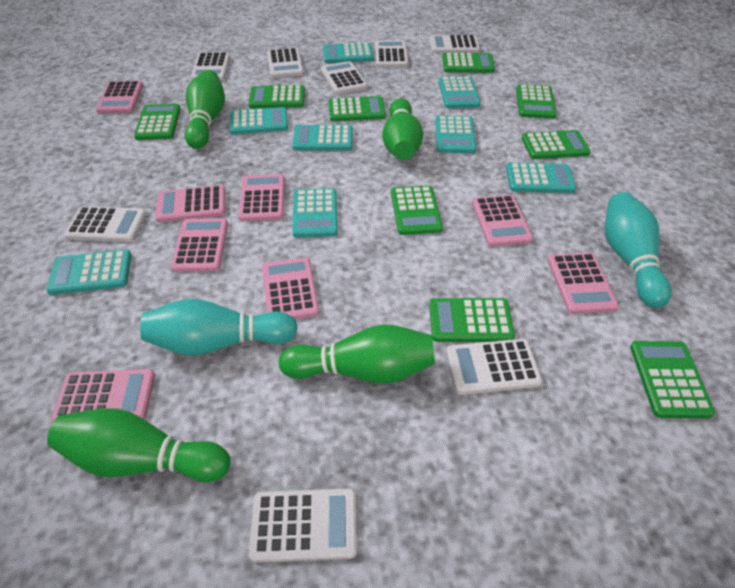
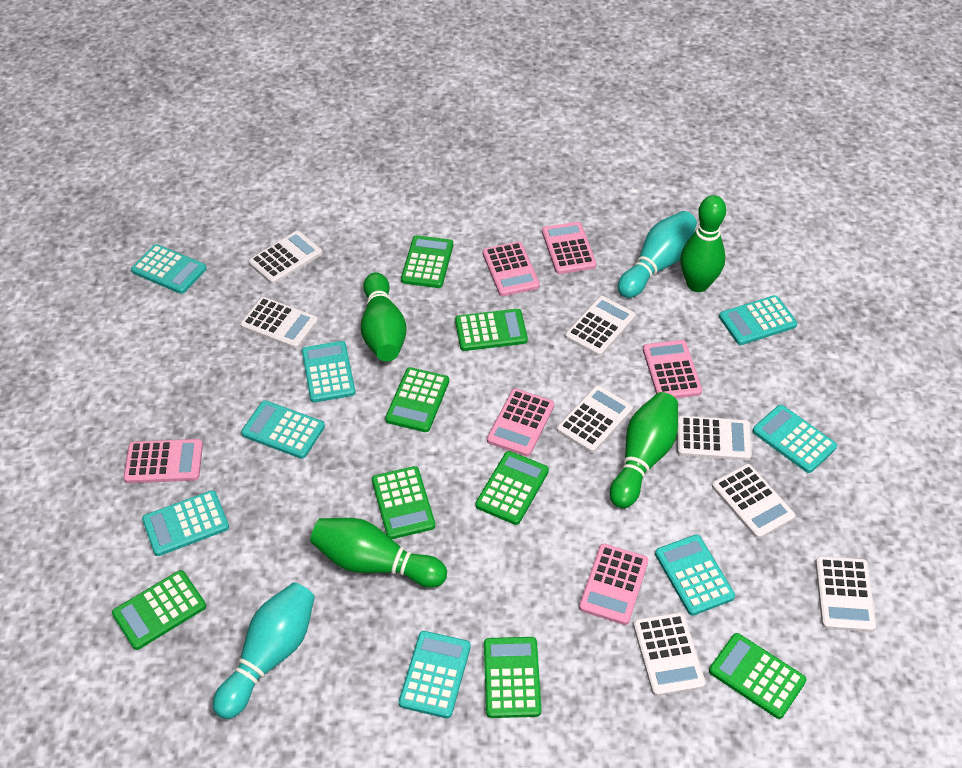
green calculator: [134,104,180,140] [248,85,305,108] [328,96,386,121] [391,185,443,235] [429,298,515,342] [442,53,495,73] [516,84,557,119] [522,130,591,159] [630,341,715,419] = 9 -> [112,570,206,650] [372,466,435,539] [385,367,449,432] [401,235,453,288] [455,309,528,351] [475,451,549,525] [484,637,541,718] [709,633,806,719] = 8
pink calculator: [51,369,155,422] [96,81,143,114] [155,185,225,222] [171,218,228,272] [239,174,285,221] [262,257,319,319] [472,195,533,247] [547,253,619,314] = 8 -> [123,439,203,483] [483,242,540,296] [487,388,554,457] [542,222,596,274] [579,544,648,625] [643,340,702,398] = 6

